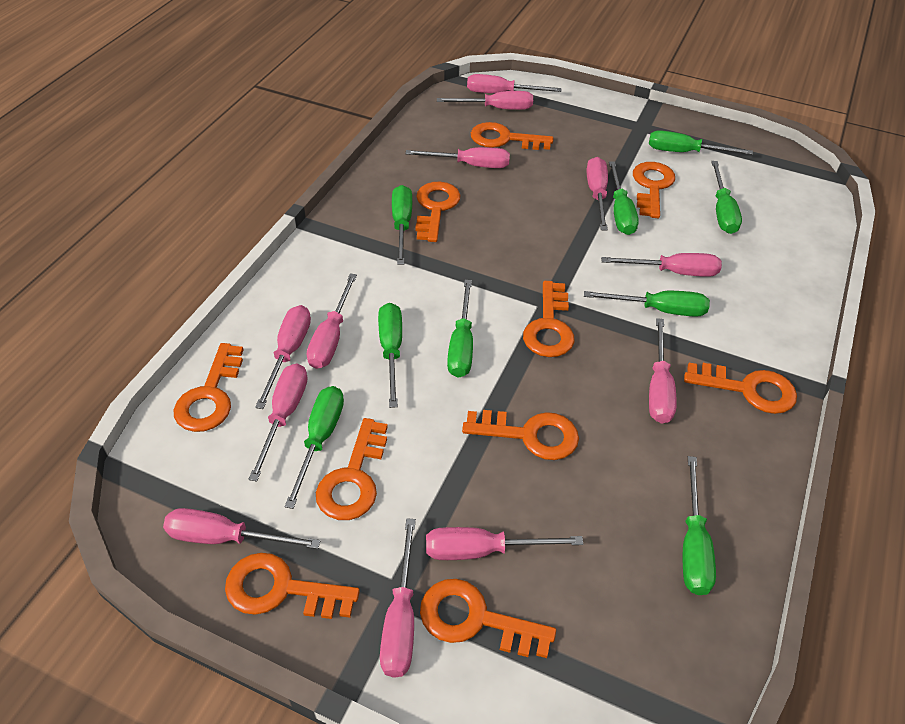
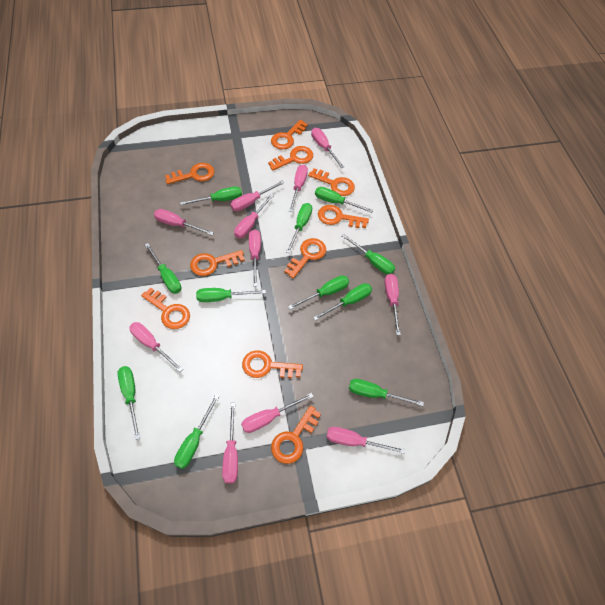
green screwdriver: [284,386,344,509] [378,303,402,408] [392,185,412,265] [447,280,473,378] [584,291,710,317] [609,161,639,235] [649,130,753,155] [683,456,716,595] [711,161,742,234] = 9 -> [117,366,140,440] [145,243,181,294] [174,395,219,469] [180,187,242,205] [196,288,266,302] [286,203,312,253] [288,275,349,309] [313,283,372,321] [315,187,373,213] [342,234,395,275] [349,379,424,406] = 11
pink screwdriver: [163,508,320,549] [248,363,307,481] [255,305,311,409] [307,273,357,369] [380,519,416,678] [405,147,510,168] [426,527,583,560] [437,91,533,110] [467,74,562,93] [587,157,608,231] [601,253,722,277] [649,318,677,424] = 12 -> [129,322,183,372] [154,209,214,235] [222,403,238,484] [230,181,284,211] [234,194,274,238] [241,393,314,433] [249,229,261,286] [289,165,308,212] [311,128,344,168] [327,427,405,454] [385,274,401,335] = 11

